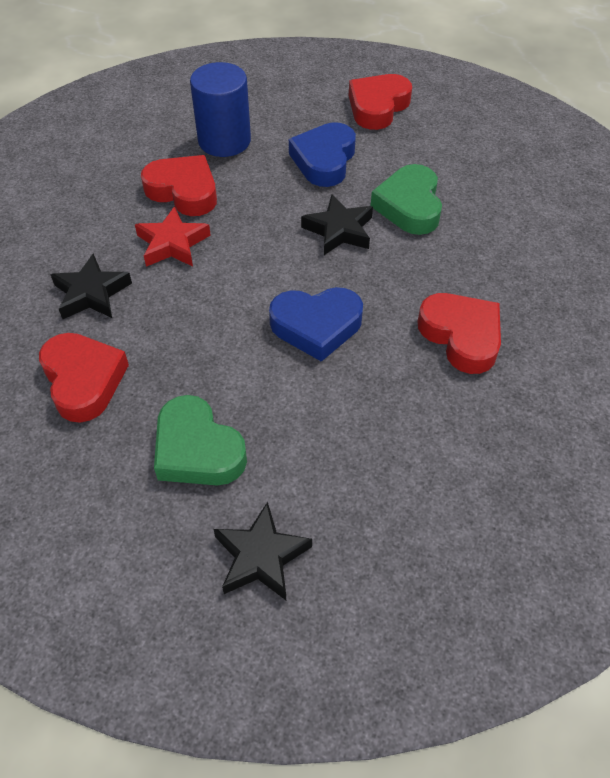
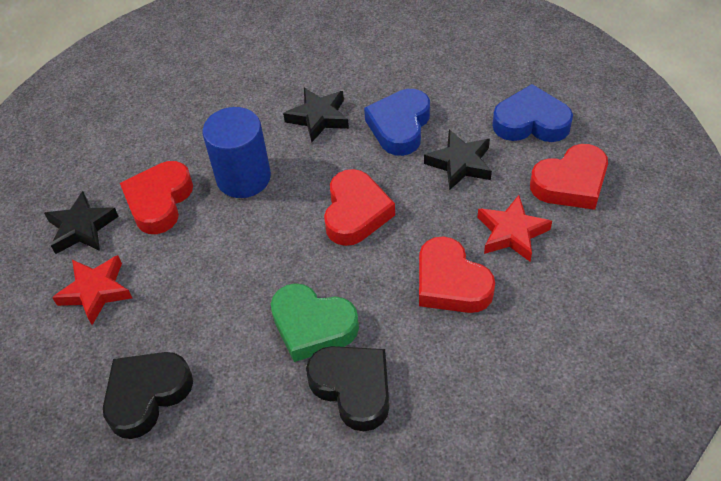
black heart: none = 0 -> [103,352,193,439] [306,346,389,431] = 2
green heart: [154,395,247,485] [371,164,442,235] = 2 -> [271,283,359,362] = 1
red star: [135,206,211,267] = 1 -> [52,255,132,325] [477,195,552,262] = 2

